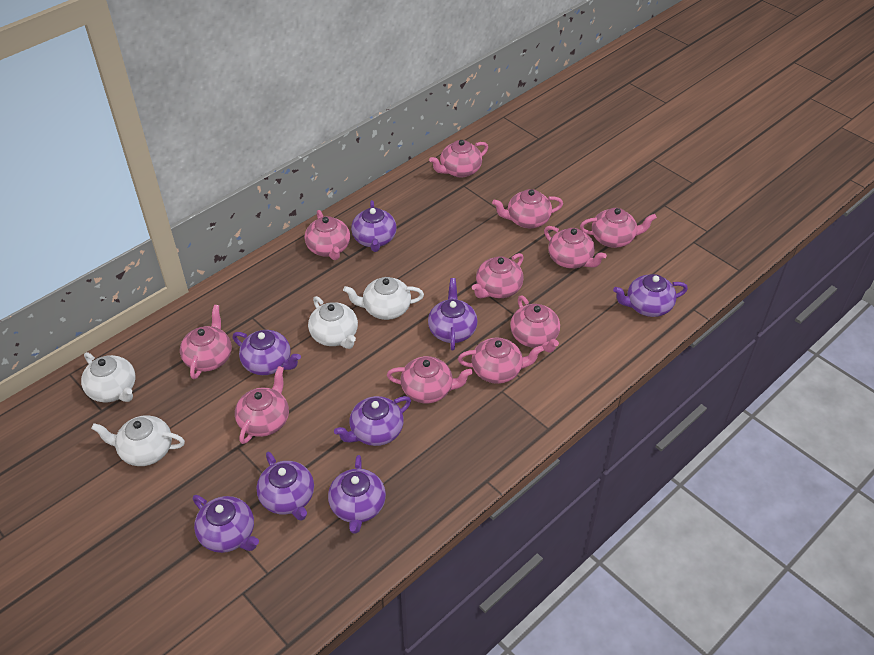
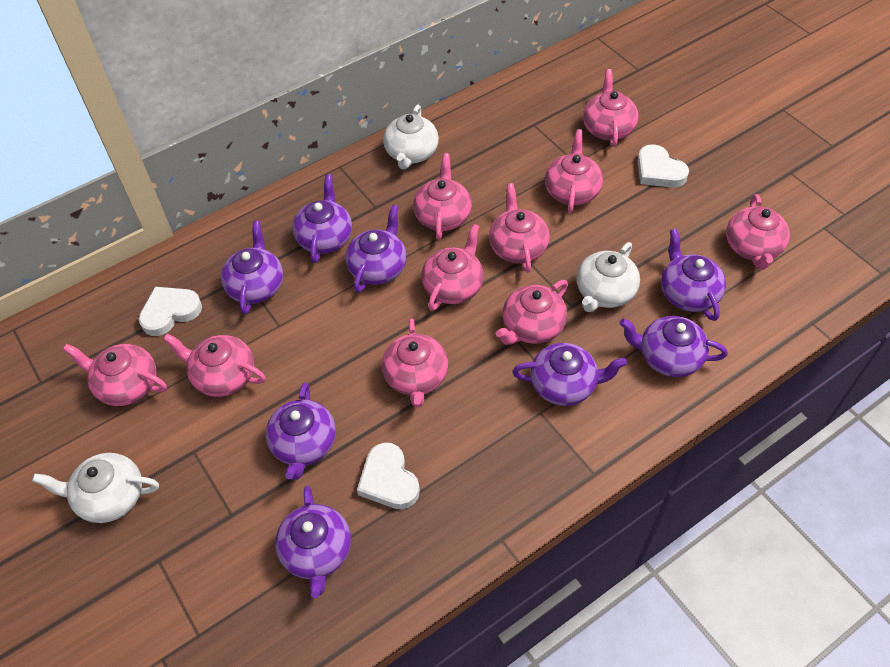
pink teapot: [180,305,232,379] [235,366,289,444] [305,210,350,260] [387,356,473,403] [429,140,488,178] [458,337,544,384] [472,253,524,298] [492,189,563,228] [510,296,560,353] [544,226,607,268] [580,208,657,248] = 11 -> [63,344,167,406] [163,334,266,397] [382,318,448,408] [413,153,472,240] [421,224,484,311] [489,183,550,273] [496,280,568,345] [545,129,603,213] [583,69,638,147] [726,194,790,270] = 10
white heart: none = 0 -> [139,287,202,336] [357,443,420,509] [637,144,689,188] = 3
white teapot: [81,352,136,402] [91,415,185,466] [308,296,358,349] [343,277,424,320] = 4 -> [32,453,159,523] [383,105,439,169] [577,242,640,312] = 3

